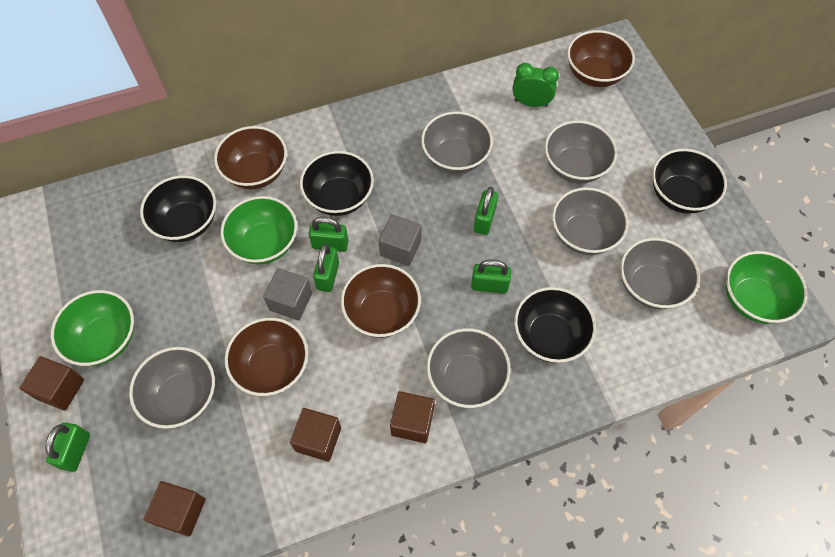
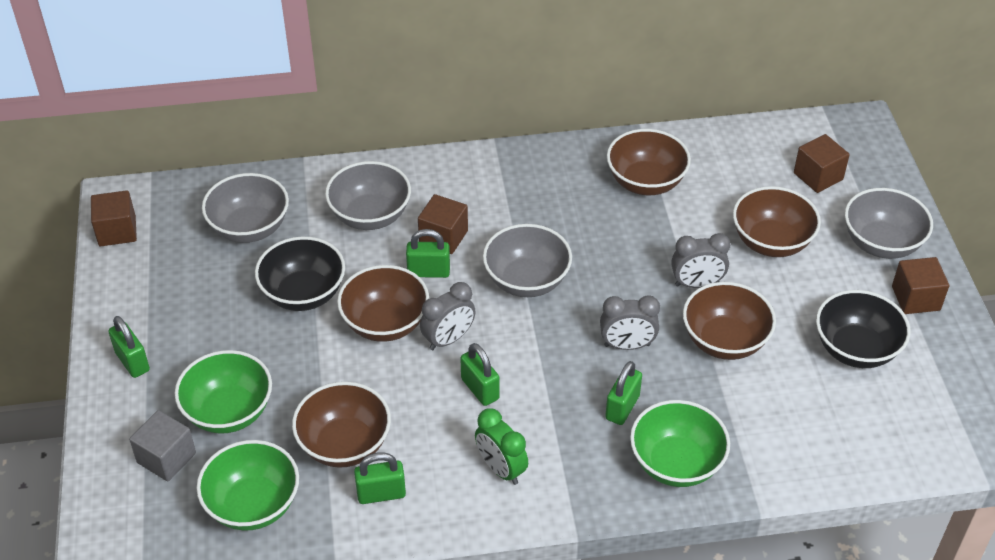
black bowl: [140,175,216,242] [300,151,374,216] [514,287,596,363] [652,149,727,214] = 4 -> [255,237,345,311] [816,290,911,368] = 2
brown bowl: [214,126,287,189] [225,318,308,396] [341,264,421,338] [567,30,635,87] = 4 -> [292,382,391,468] [337,265,429,342] [607,129,691,195] [683,282,776,360] [733,186,821,257] = 5
grey bowl: [129,347,215,429] [421,111,493,174] [427,328,511,408] [545,121,617,183] [552,187,629,255] [620,238,700,309] = 6 -> [202,173,289,243] [325,161,411,230] [483,224,572,297] [845,188,933,259] = 4
grey clock: none = 0 -> [420,282,476,350] [600,296,660,350] [671,233,730,288] = 3
grey cube: [263,268,313,321] [379,214,421,266] = 2 -> [129,410,196,481] = 1

